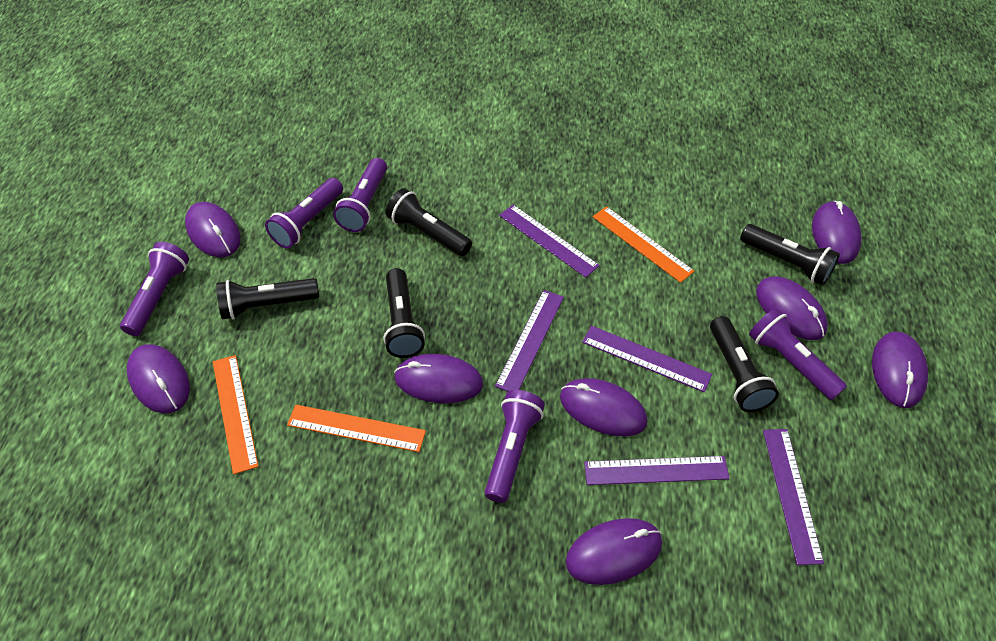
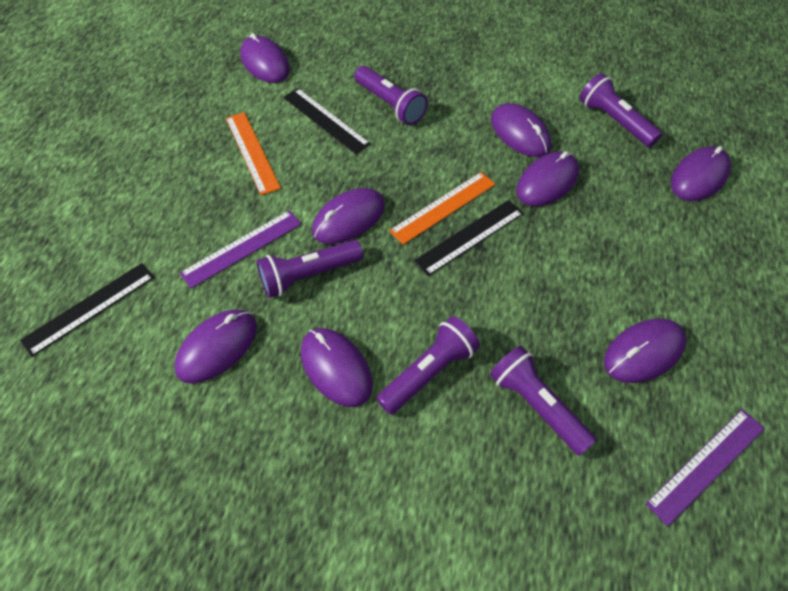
black flashlight: [216,278,319,320] [384,268,425,358] [386,188,472,256] [710,316,779,412] [740,224,840,286] = 5 -> none = 0
black ruler: none = 0 -> [20,263,155,357] [283,88,371,154] [414,200,524,276] = 3
orange ruler: [213,355,259,474] [287,405,426,452] [593,206,694,283] = 3 -> [226,112,281,195] [389,172,495,245] = 2
purple ruler: [495,290,564,391] [499,205,600,278] [582,326,712,392] [584,456,730,485] [763,429,824,565] = 5 -> [180,210,301,289] [645,409,765,526] = 2

